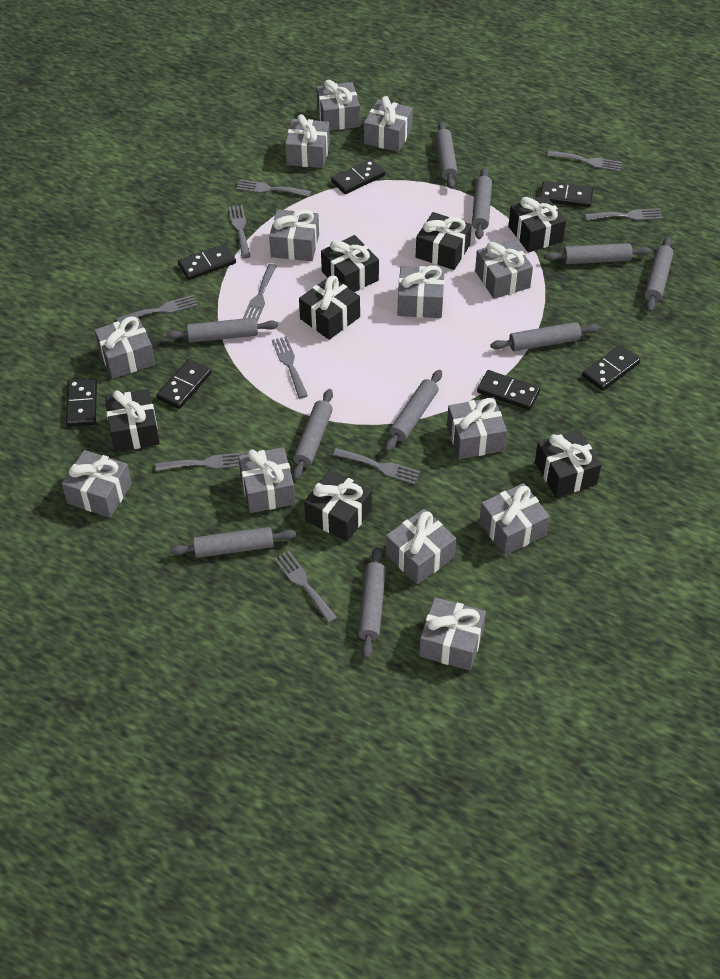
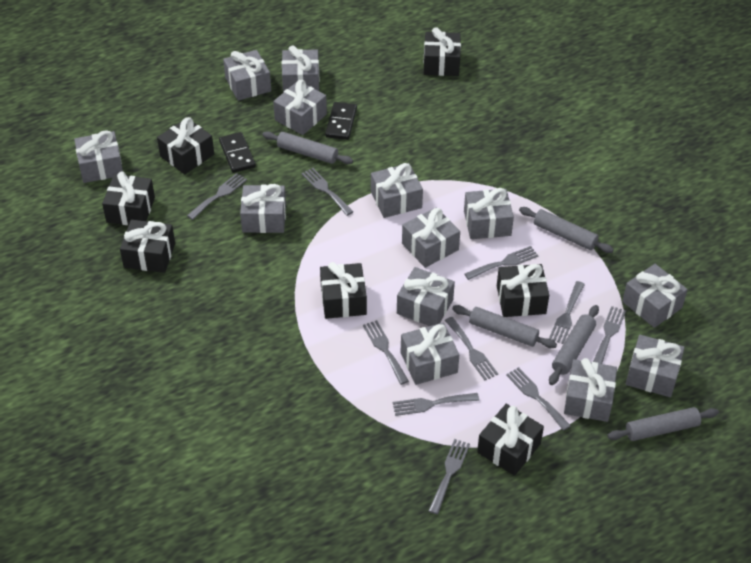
black domino: [66,378,97,427] [157,359,211,409] [178,244,236,280] [331,159,385,194] [477,370,540,410] [540,181,593,208] [582,345,640,391] = 7 -> [219,132,256,173] [325,102,357,140] = 2
grey rolling pin: [166,317,278,343] [170,527,296,558] [293,389,333,480] [358,546,386,659] [385,370,442,452] [435,121,458,189] [472,168,492,239] [491,322,599,351] [545,243,651,264] [644,237,674,312] = 10 -> [262,131,353,164] [452,305,557,348] [519,207,614,253] [549,305,599,385] [607,407,719,441] = 5

